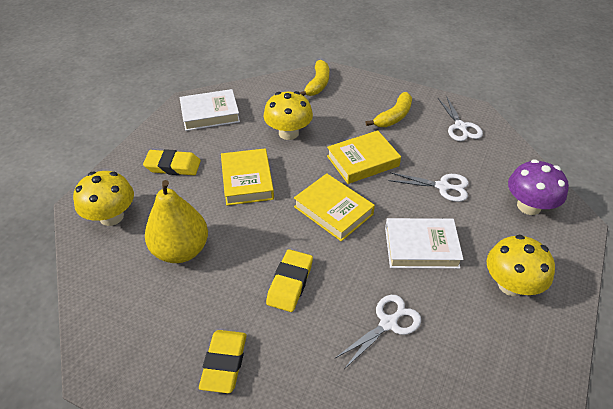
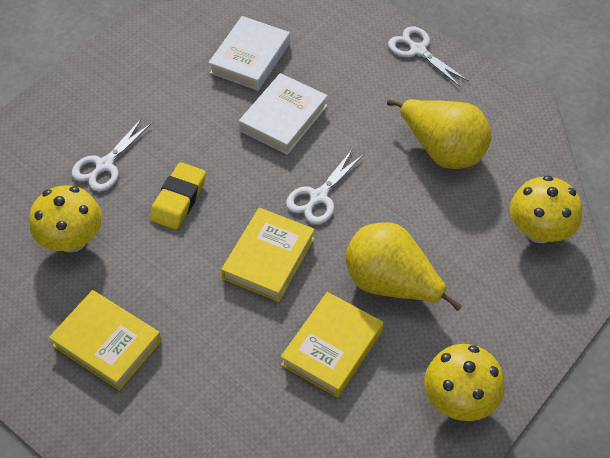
purple mushroom: [508,159,569,215] = 1 -> none = 0
yellow banana: [300,60,329,96] [366,92,412,127] = 2 -> none = 0
yellow eraser: [143,149,201,175] [199,330,247,393] [266,249,313,312] = 3 -> [150,162,206,230] = 1
yellow pear: [145,180,208,263] = 1 -> [345,222,462,311] [387,99,492,169] = 2

